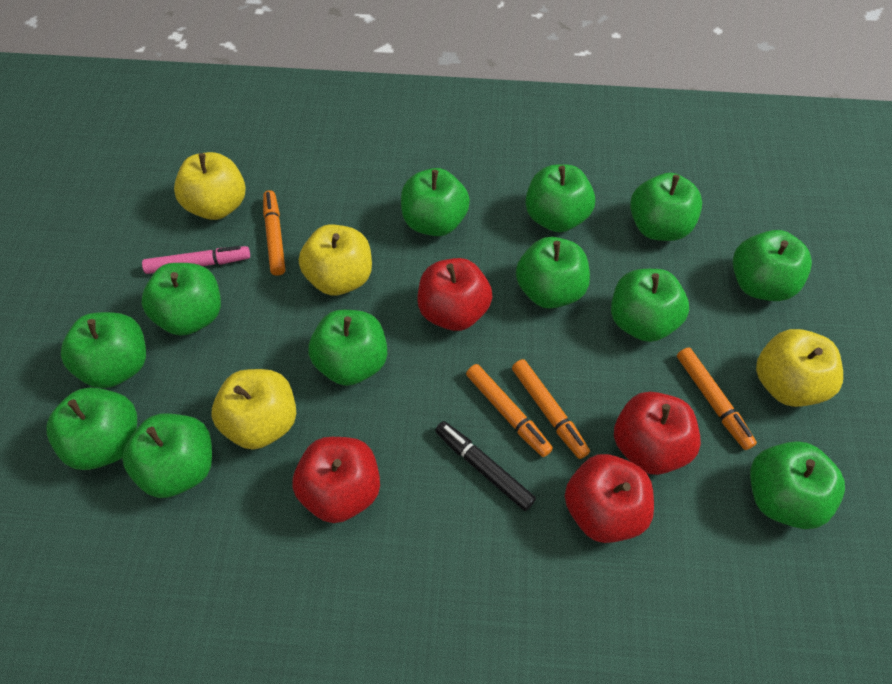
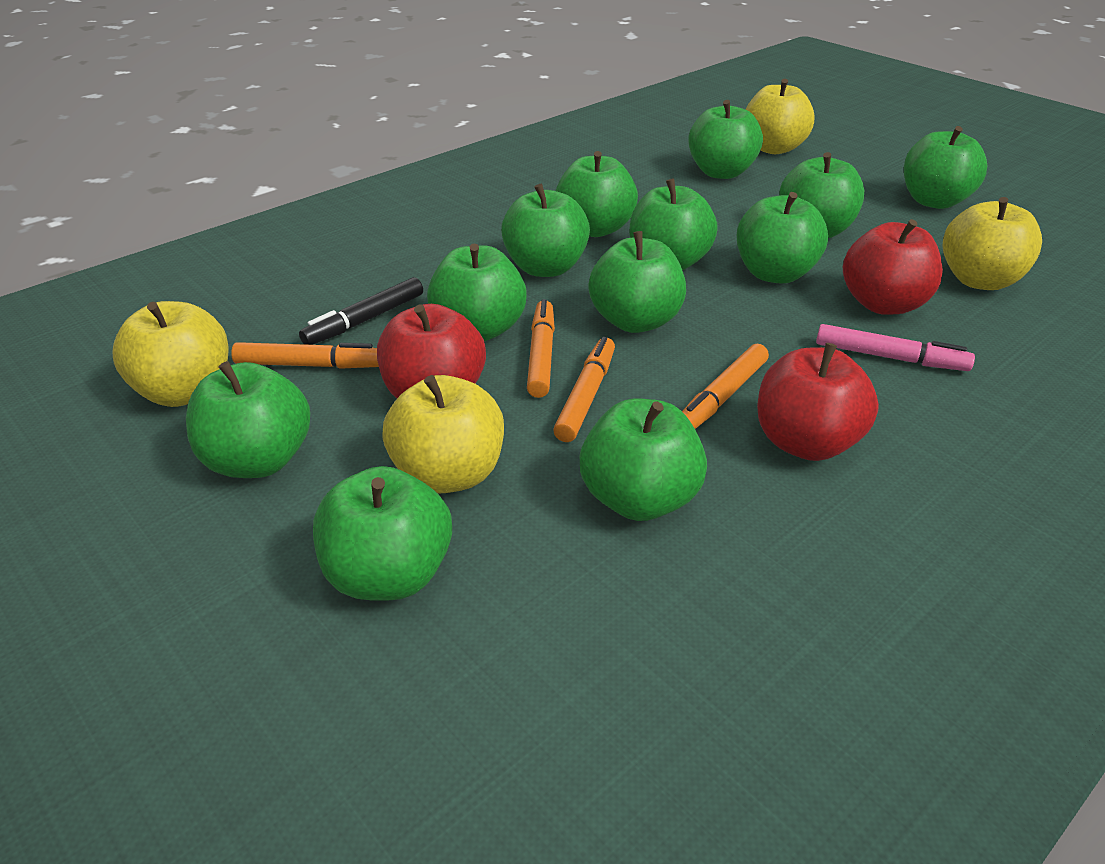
red apple: [292,437,380,523] [417,258,493,331] [565,454,654,543] [614,392,701,475] = 4 -> [377,304,486,398] [757,343,879,461] [843,219,943,315] = 3

